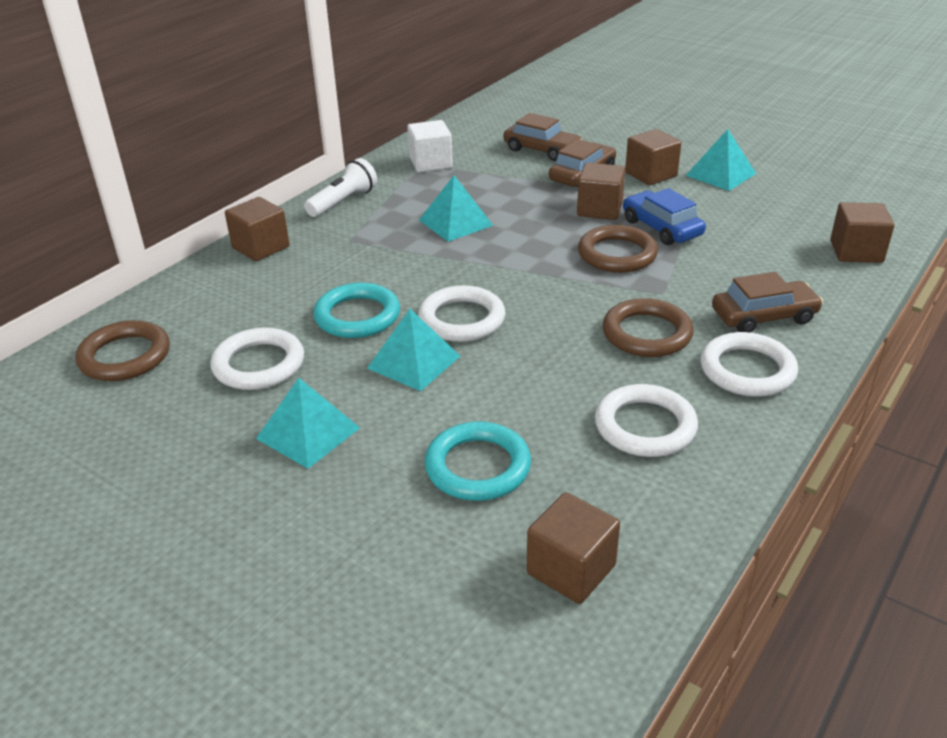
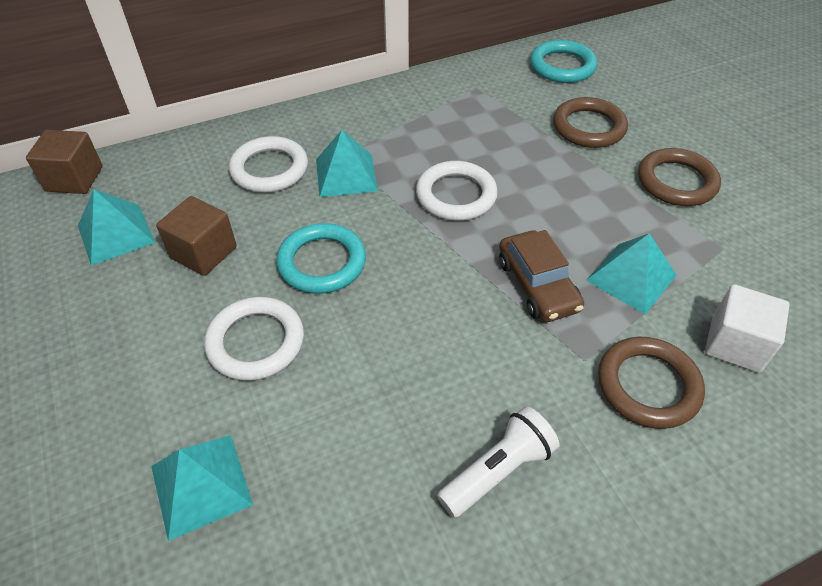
blue car: [623,188,706,245] = 1 -> none = 0
brown car: [504,113,582,161] [549,139,616,187] [712,272,823,333] = 3 -> [499,230,584,322] = 1
brown cube: [225,197,289,261] [527,492,620,604] [577,163,625,220] [625,129,681,185] [830,202,895,263] = 5 -> [26,130,103,194] [156,196,237,276] = 2
white ring: [211,327,304,390] [418,285,505,342] [595,384,698,457] [700,332,798,396] = 4 -> [204,297,304,381] [229,136,308,193] [416,161,498,221] = 3

